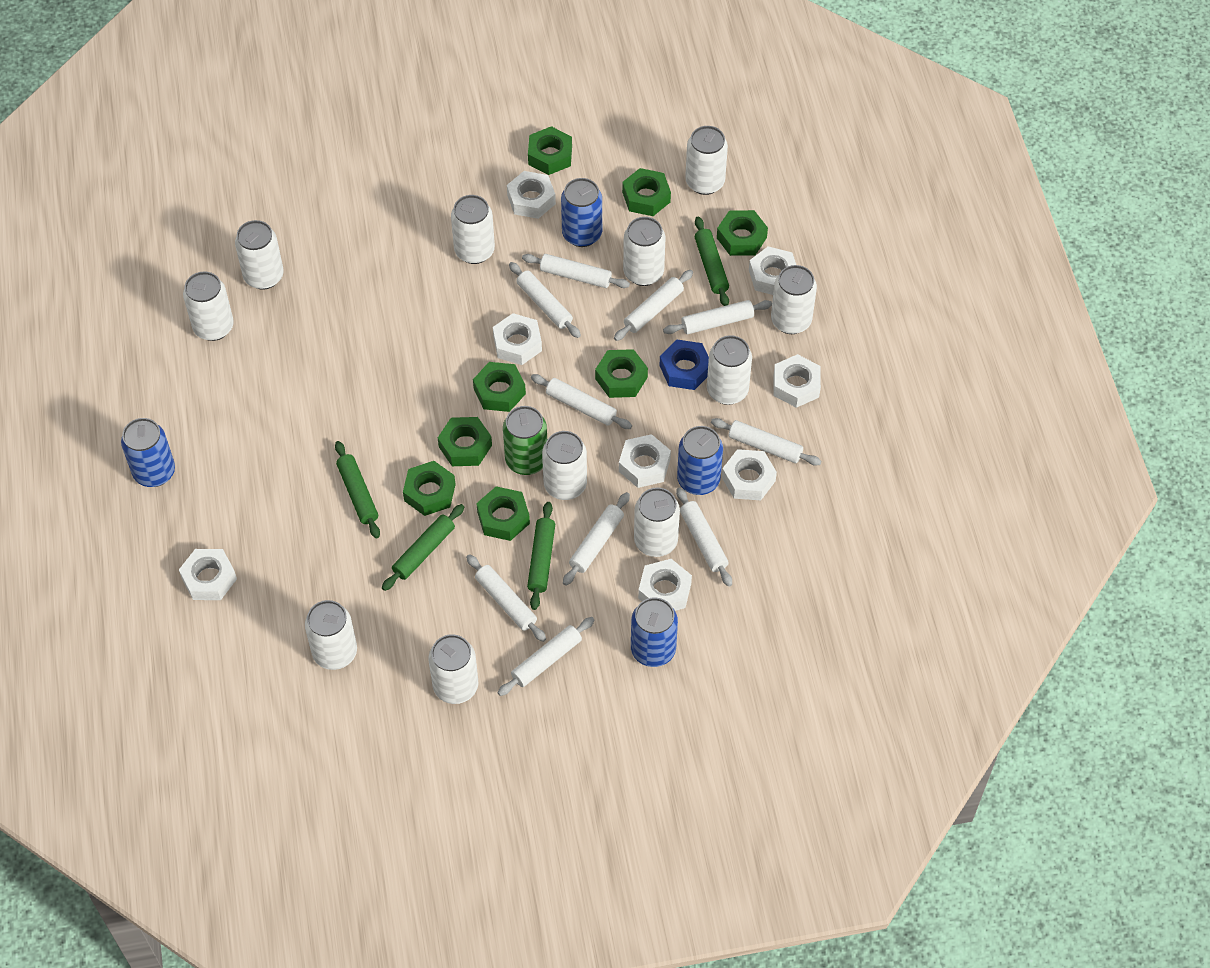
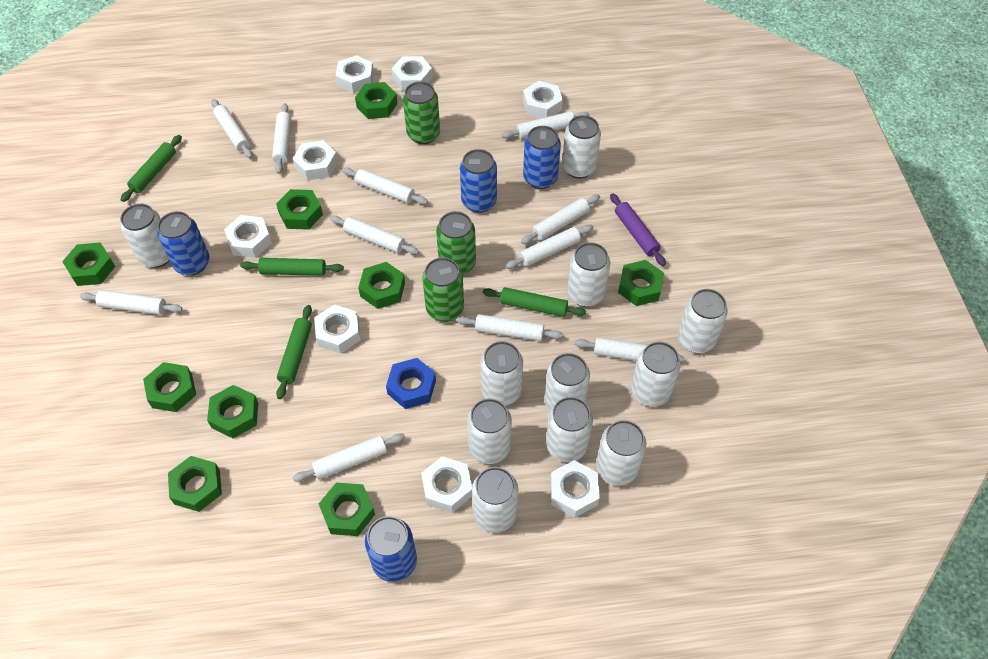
green can: [503,406,547,475] = 1 -> [403,81,440,144] [422,257,464,322] [436,211,476,275] = 3
green nut: [403,461,456,516] [438,417,492,466] [473,362,526,412] [476,486,530,541] [528,126,572,175] [595,349,648,398] [622,168,671,216] [717,210,768,256] = 8 -> [62,242,115,286] [143,362,196,412] [168,456,222,512] [207,385,258,438] [276,189,323,230] [319,483,375,536] [355,82,398,119] [358,262,405,309] [618,260,664,306] = 9
purple rolling pin: none = 0 -> [610,193,666,266] = 1
white rolling pin: [466,554,546,642] [498,617,595,696] [509,262,581,338] [522,254,630,288] [531,374,632,429] [563,492,630,586] [614,270,693,341] [663,300,772,334] [676,487,732,587] [711,418,821,466] = 10 -> [80,290,183,315] [211,99,252,158] [272,103,291,174] [293,433,405,482] [330,215,419,255] [342,168,428,205] [457,314,563,341] [502,111,589,139] [506,225,594,269] [521,195,600,244] [575,337,684,362] = 11

